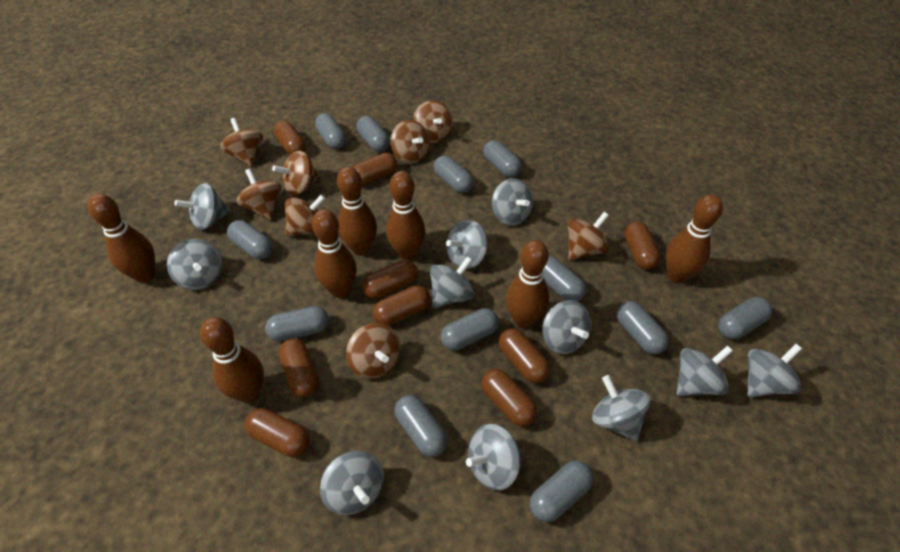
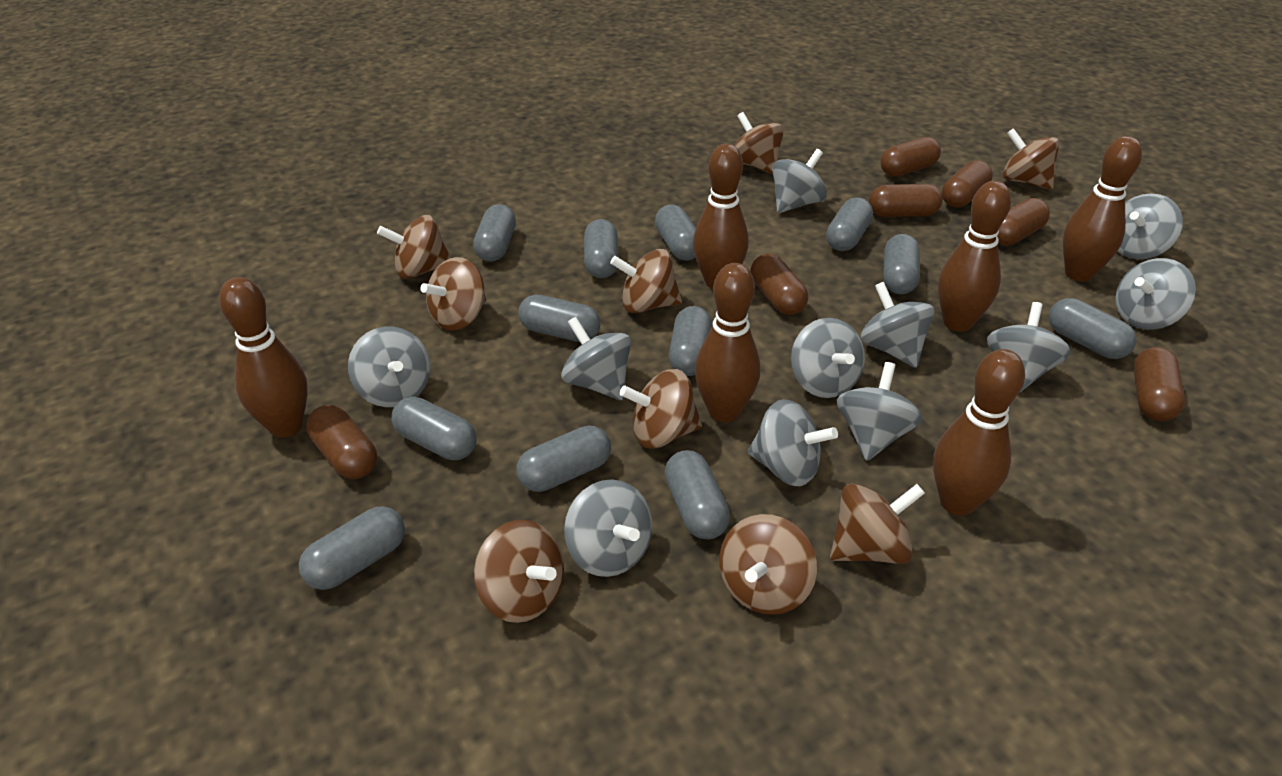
brown bowling pin: [88,194,155,283] [200,317,264,403] [312,209,357,298] [337,167,377,256] [386,171,426,260] [506,240,549,328] [665,194,723,283] = 7 -> [219,277,308,438] [693,144,749,289] [695,263,760,422] [933,349,1025,516] [938,181,1011,332] [1063,136,1142,282] = 6
brown capsule: [245,408,310,457] [273,121,306,155] [279,338,319,397] [353,153,397,186] [362,260,418,299] [373,285,430,326] [481,369,537,426] [499,328,550,383] [624,222,661,270] = 9 -> [306,405,377,479] [751,254,808,315] [869,184,943,217] [880,137,941,177] [942,160,993,208] [997,198,1050,246] [1134,347,1185,421] = 7
brown spinning top: [220,118,263,167] [237,169,281,221] [272,151,320,196] [285,194,326,236] [346,323,401,379] [390,120,430,164] [413,100,453,143] [568,212,609,260] = 8 -> [377,215,451,279] [420,257,486,331] [474,520,564,623] [610,249,682,313] [620,369,702,449] [719,514,817,615] [735,112,784,174] [830,483,925,564] [1003,128,1059,189] = 9

